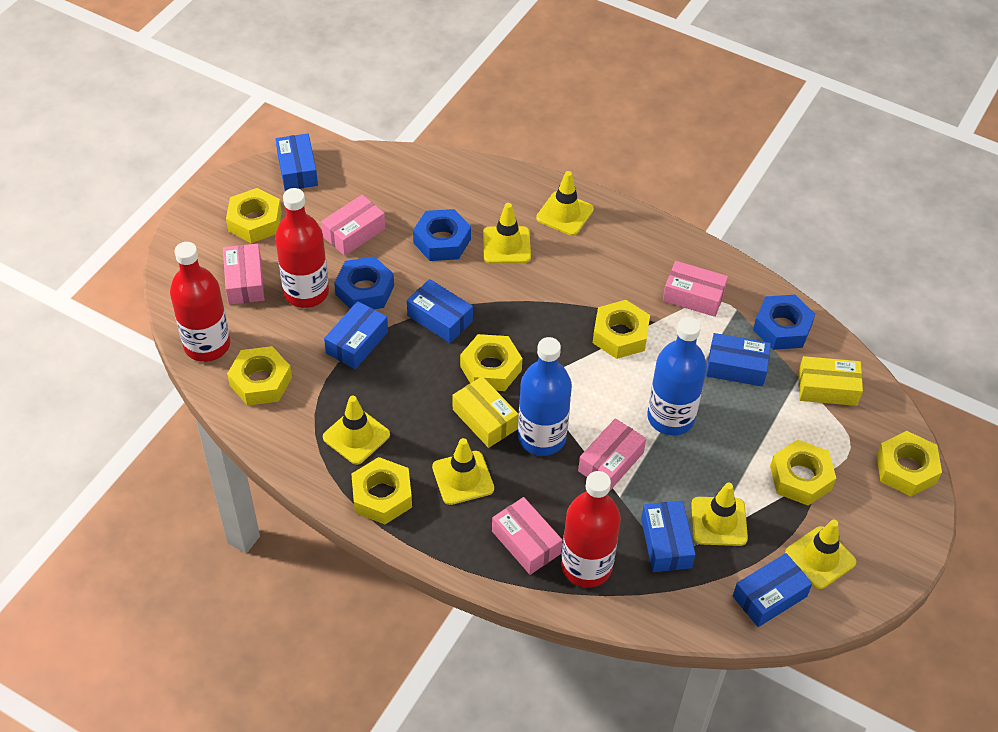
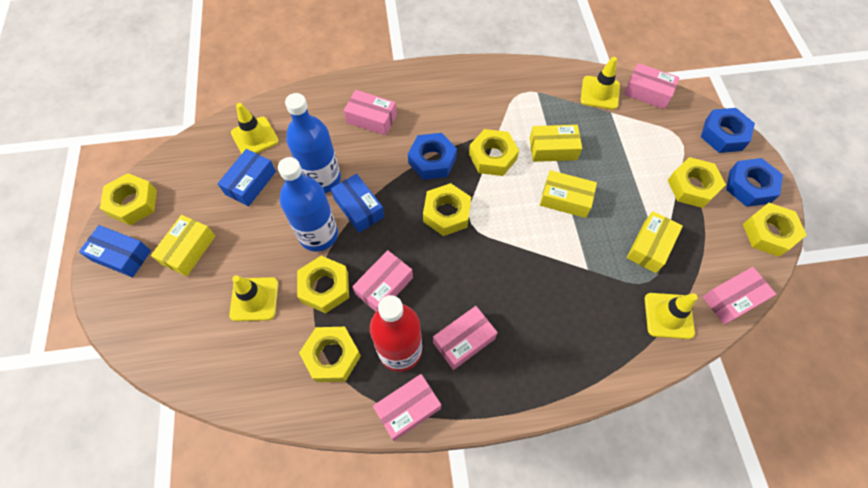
blue box: [276,134,318,191] [324,301,388,369] [407,279,473,343] [641,501,696,572] [706,333,771,387] [733,553,812,627] = 6 -> [79,225,151,277] [217,149,276,206] [331,174,385,233] = 3
pink box: [223,244,265,305] [321,195,385,256] [492,497,563,575] [578,418,646,492] [663,261,728,317] = 5 -> [344,90,397,135] [352,250,413,312] [373,374,441,441] [433,306,498,370] [624,63,680,109] [703,267,776,325] = 6
red bottle: [170,242,230,362] [275,188,329,308] [561,471,621,588] = 3 -> [370,295,422,372] = 1
yellow box: [453,376,519,448] [798,356,863,406] = 2 -> [151,215,215,276] [529,125,582,162] [540,170,597,218] [627,211,683,273] = 4
yellow traffic cone: [323,396,390,465] [432,438,494,505] [483,203,531,264] [536,171,594,236] [691,483,748,546] [785,520,856,589] = 6 -> [229,275,278,321] [231,103,279,154] [580,57,620,110] [645,293,697,339] = 4

